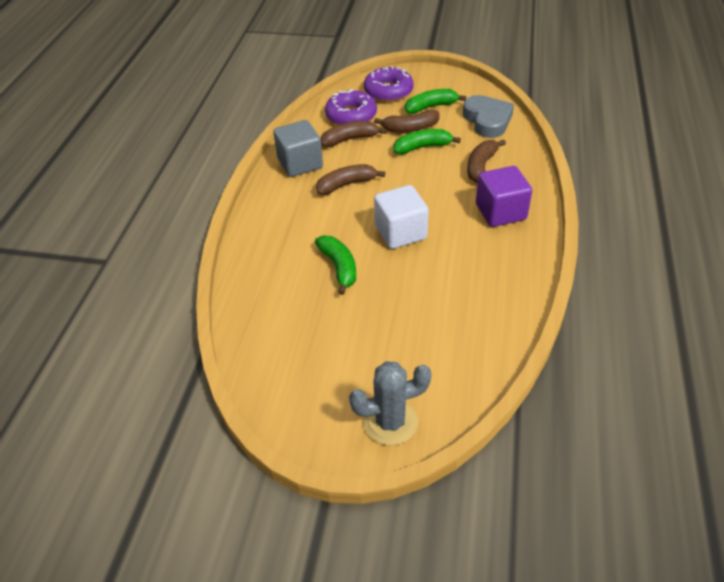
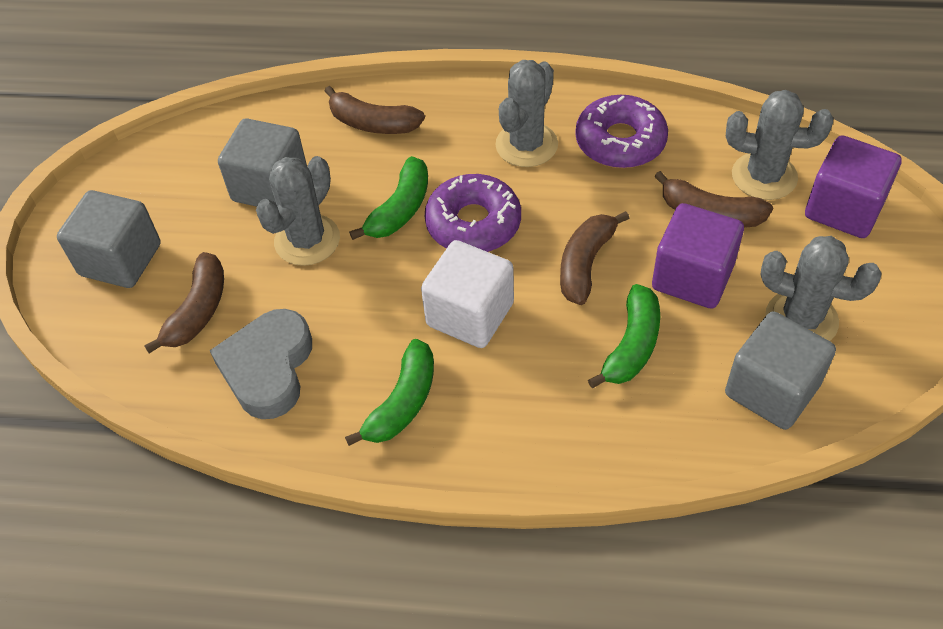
grey cactus: [349,361,432,446] = 1 -> [256,156,340,266] [495,60,558,167] [726,90,833,200] [760,236,882,341] = 4
grey cube: [273,120,323,177] = 1 -> [57,190,161,288] [218,118,307,207] [725,312,836,430] = 3
purple cube: [476,166,532,227] = 1 -> [652,203,744,309] [805,135,902,238] = 2

